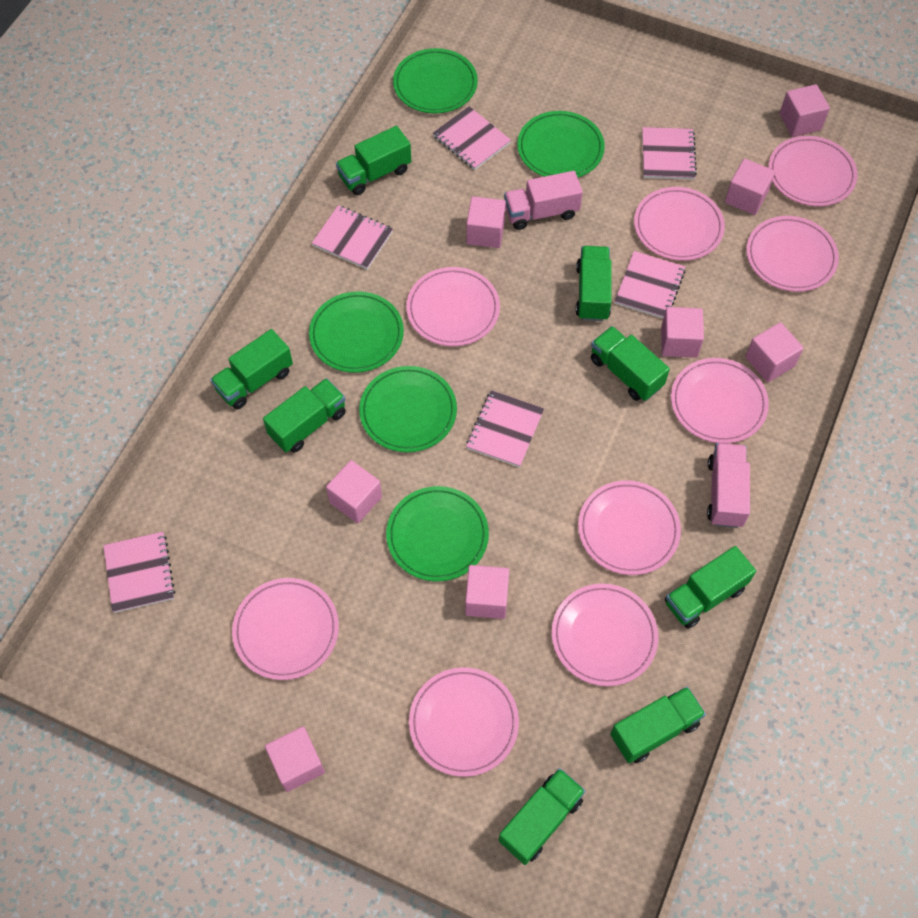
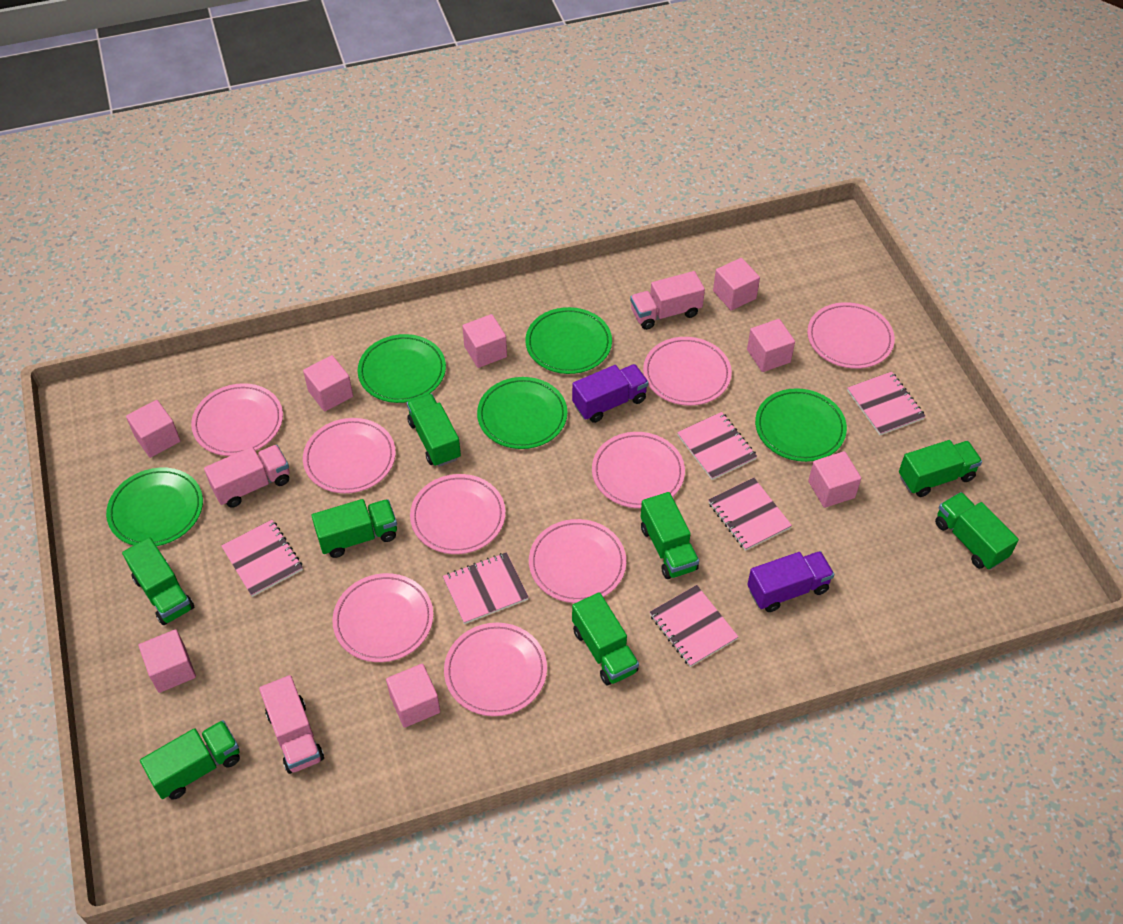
pink truck: [504,171,583,230] [707,443,750,528] = 2 -> [204,445,290,508] [259,675,324,774] [630,271,705,330] = 3
purple truck: none = 0 -> [572,364,649,423] [747,551,834,612] = 2

